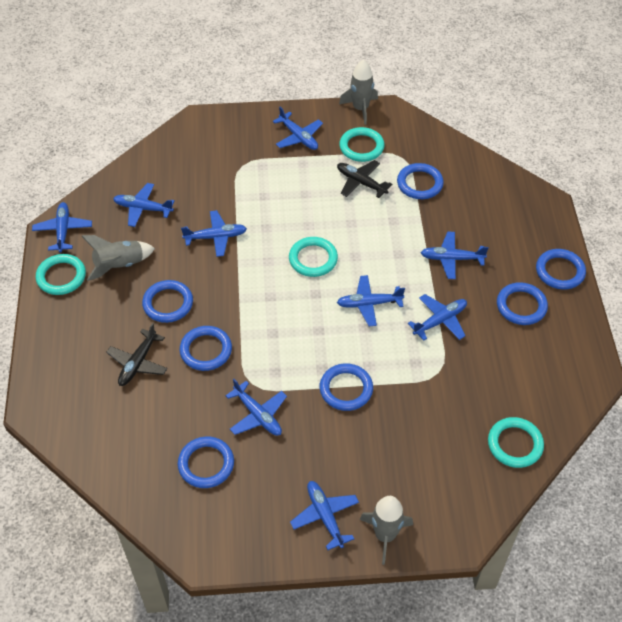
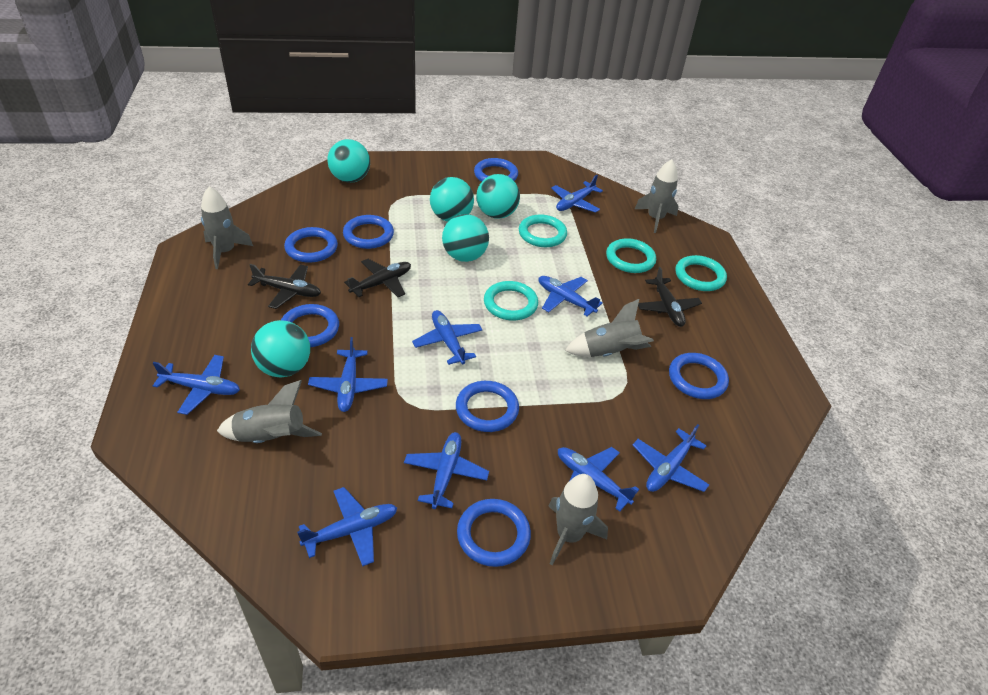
black plane: [106,323,167,386] [337,160,392,198] = 2 -> [248,264,321,309] [344,259,411,297] [638,267,702,327] = 3
grey rocket: [82,235,155,281] [339,60,378,125] [360,496,413,565] = 3 -> [201,187,253,269] [217,380,322,443] [548,474,608,565] [565,299,654,357] [635,159,679,233] = 5
turquoise ball: none = 0 -> [251,320,310,377] [328,139,370,183] [430,177,474,222] [442,214,489,262] [476,174,520,219] = 5

